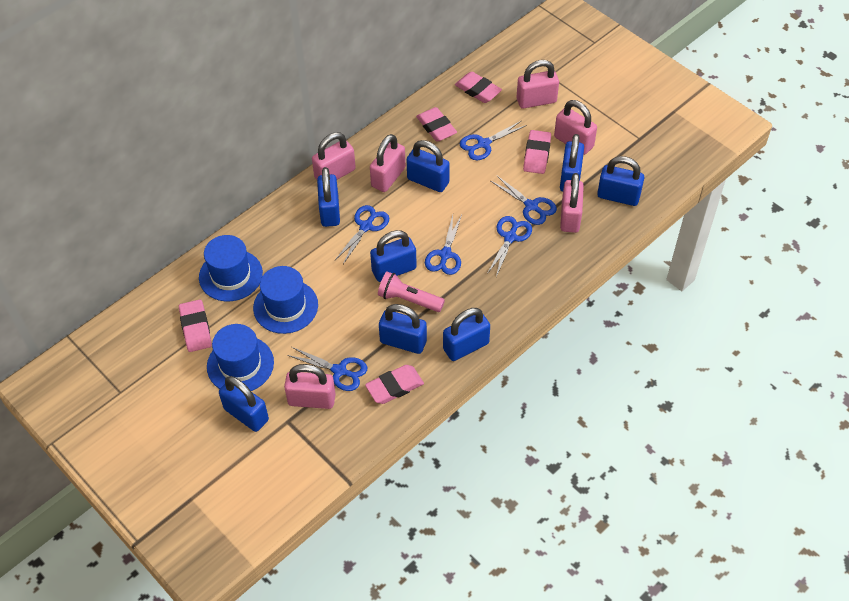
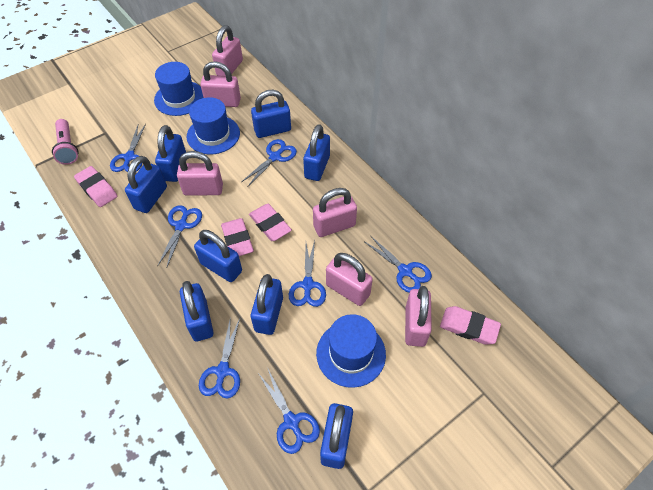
blue scissors: [287,347,367,391] [335,205,389,264] [425,215,462,275] [460,120,527,160] [487,216,532,277] [491,175,557,225] = 6 -> [110,124,146,172] [157,205,202,267] [199,316,240,398] [242,139,297,186] [258,367,320,454] [289,241,326,307] [365,236,432,293] = 7
pink eraser: [179,299,212,352] [365,365,424,404] [416,107,457,142] [455,72,502,103] [523,130,551,174] = 5 -> [74,166,117,207] [221,218,254,256] [249,204,292,241] [440,306,501,345] = 4

